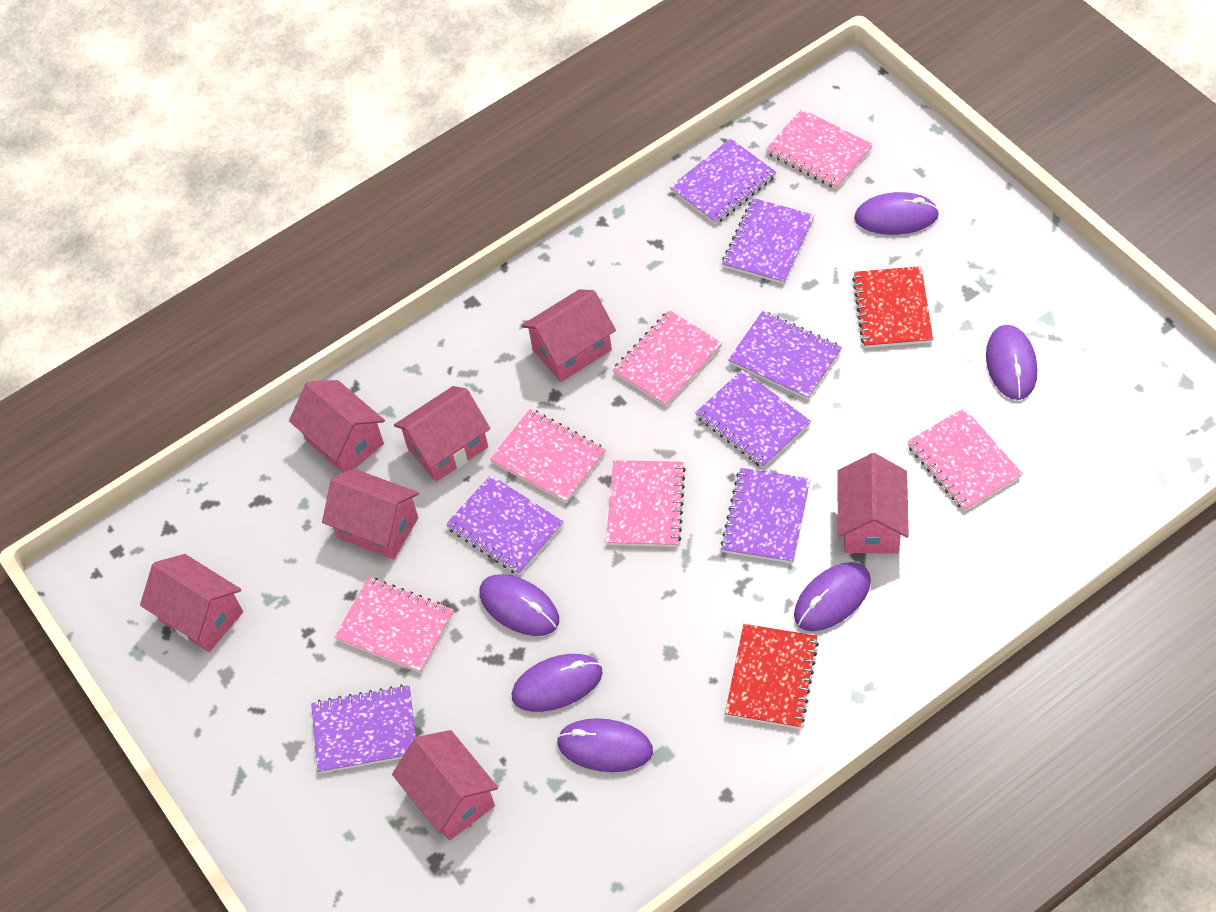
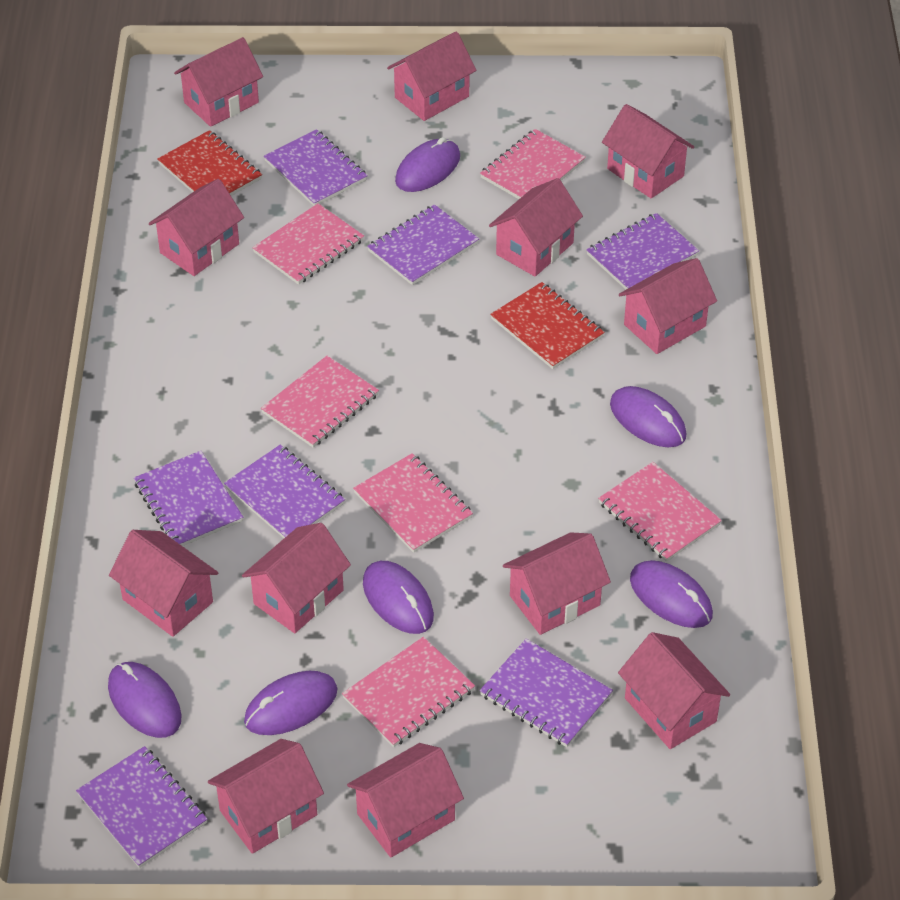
pink house: [140,554,243,652] [289,380,385,473] [322,469,419,560] [392,730,498,841] [394,386,490,482] [521,289,616,382] [838,453,909,554] = 7 -> [109,530,218,637] [149,179,244,276] [174,37,263,127] [208,739,324,854] [242,523,351,633] [347,743,464,858] [387,31,476,121] [489,178,583,277] [503,532,611,635] [602,104,694,199] [618,632,730,749] [619,258,717,354] = 12

